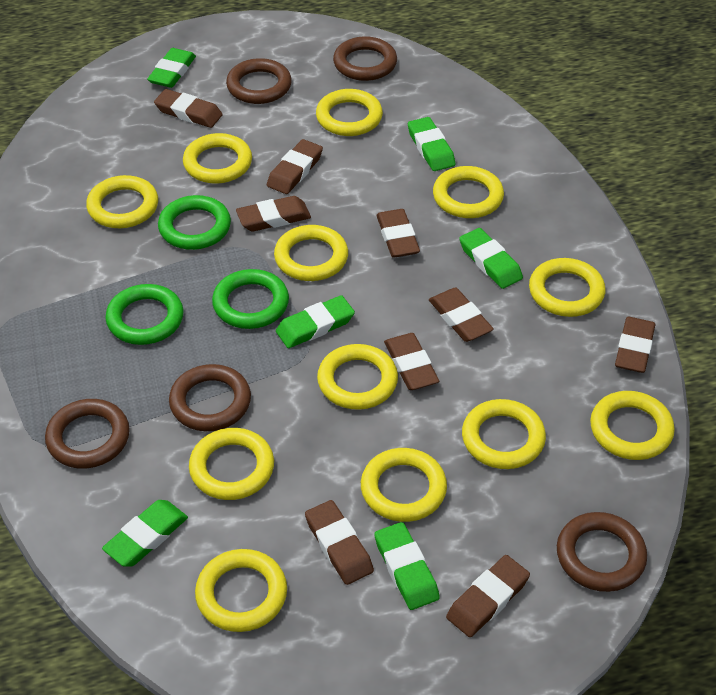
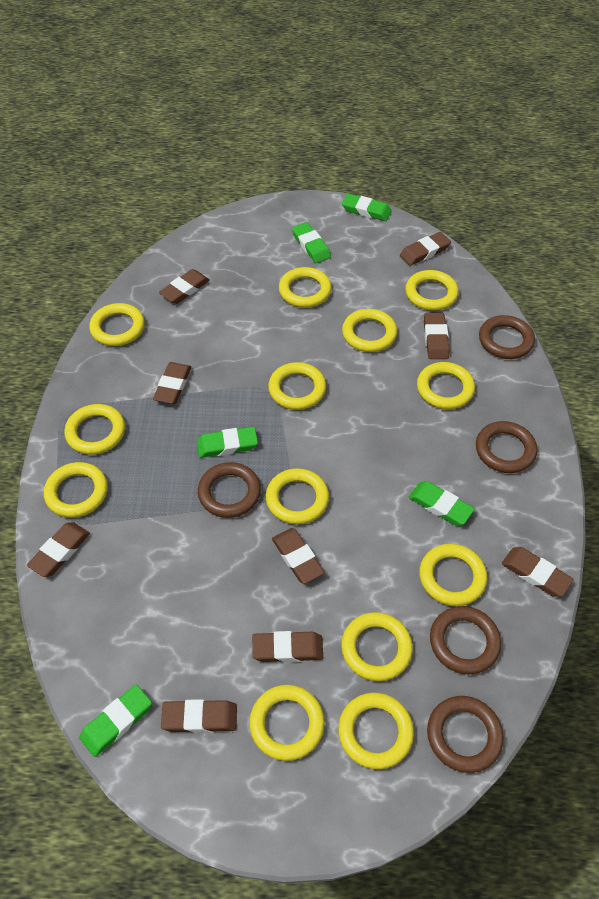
green eraser: [102,500,188,567] [147,48,196,88] [276,295,355,348] [374,522,440,610] [408,117,456,171] [459,228,523,289] = 6 -> [79,685,152,757] [197,427,258,458] [292,222,331,263] [342,194,392,221] [409,481,475,525] = 5
green ring: [105,284,183,345] [158,195,231,250] [212,269,289,329] = 3 -> none = 0
yellow ring: [86,175,158,228] [183,133,252,184] [189,428,274,500] [195,549,287,632] [274,225,348,281] [316,89,383,136] [317,344,398,410] [361,448,447,522] [433,166,504,218] [462,399,546,469] [529,258,605,317] [590,391,675,460] = 12 -> [44,462,108,518] [64,404,125,455] [89,303,145,346] [249,685,325,761] [266,468,329,524] [268,362,326,410] [279,267,332,308] [338,693,414,769] [341,612,413,681] [342,309,397,352] [405,270,459,311] [417,362,475,409] [419,544,487,606] = 13

